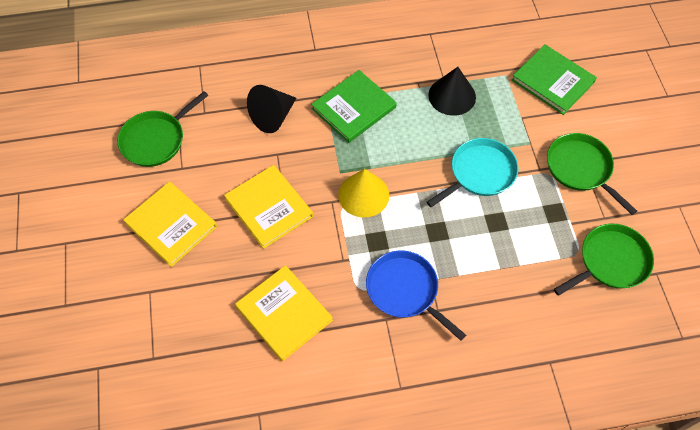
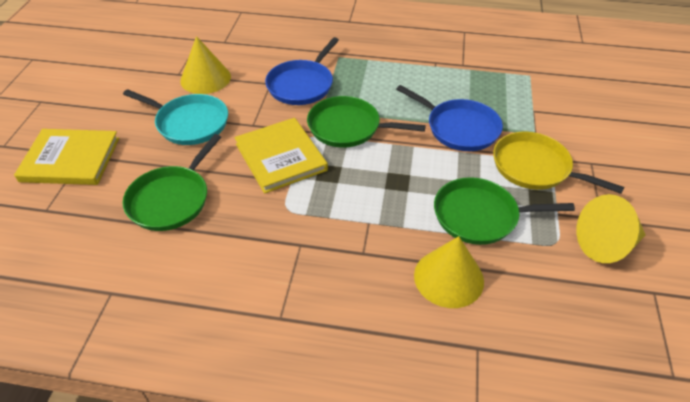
black cone: [247,85,296,133] [428,67,476,116] = 2 -> none = 0
blue pan: [366,251,466,341] = 1 -> [265,37,339,105] [396,85,503,151] = 2
green book: [311,70,397,143] [512,45,597,115] = 2 -> none = 0
yellow book: [123,181,217,267] [224,165,313,249] [235,265,333,361] = 3 -> [14,129,119,185] [235,118,328,194] = 2
yellow cone: [338,169,389,218] = 1 -> [180,36,231,94] [414,236,484,308] [576,194,645,263] = 3
yellow pan: none = 0 -> [493,132,624,194] = 1

